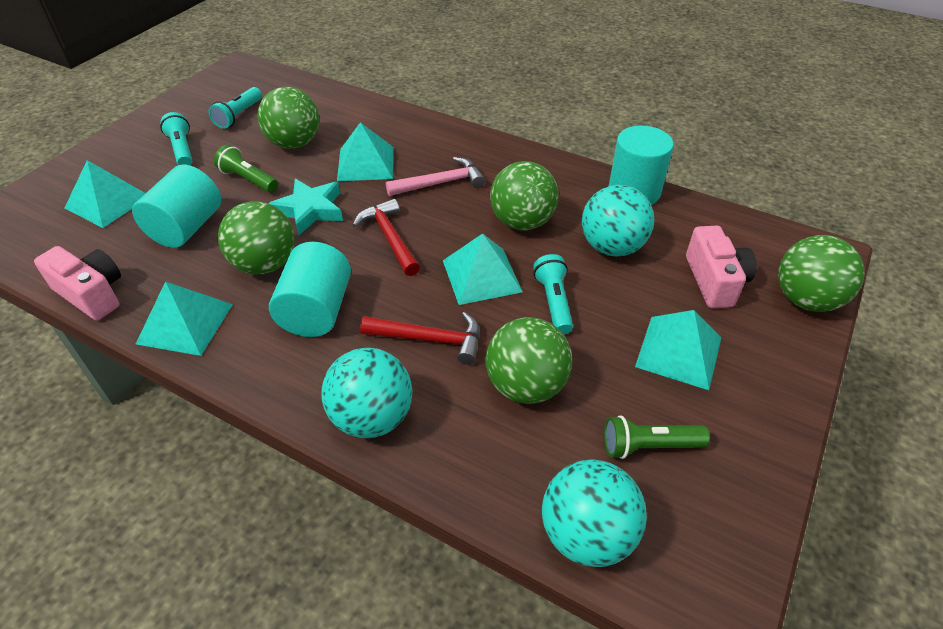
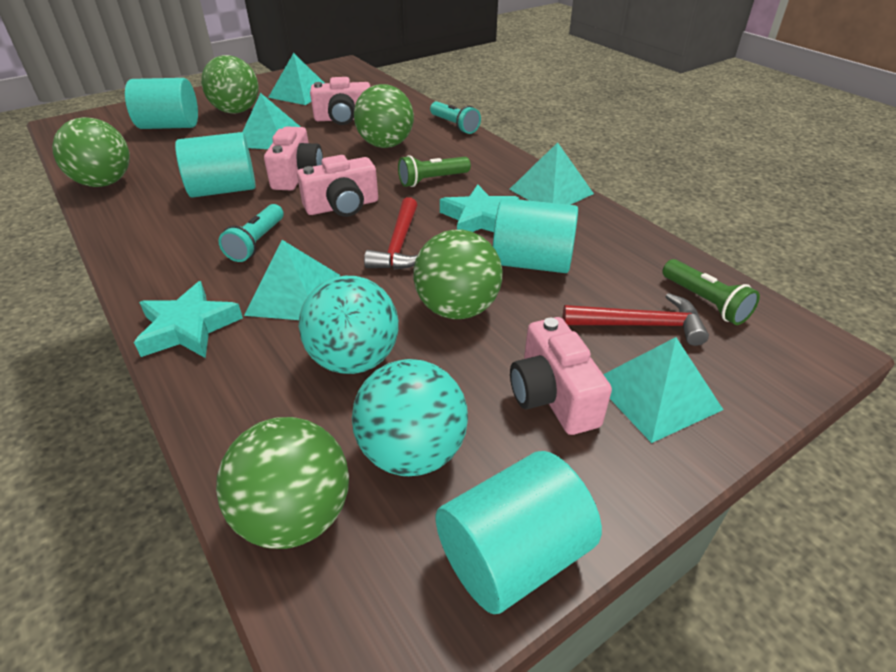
pink camera: [34,246,121,320] [686,226,756,308] = 2 -> [264,127,323,190] [297,155,378,217] [310,77,370,125] [510,317,612,435] = 4
pink hammer: [386,157,485,196] = 1 -> none = 0
turquoise ball: [321,348,412,438] [542,460,647,567] [582,185,654,257] = 3 -> [299,276,399,374] [352,359,468,476] = 2
turquoise cylinder: [132,165,221,248] [269,242,351,337] [609,126,674,205] = 3 -> [125,78,198,129] [175,132,256,198] [435,451,602,614] [493,198,578,273] = 4
turquoise flashlight: [160,112,192,165] [208,87,262,129] [533,254,573,334] = 3 -> [218,204,283,262] [430,101,481,134] = 2
turquoise star: [269,179,343,235] = 1 -> [134,281,243,358] [440,185,519,232] = 2

